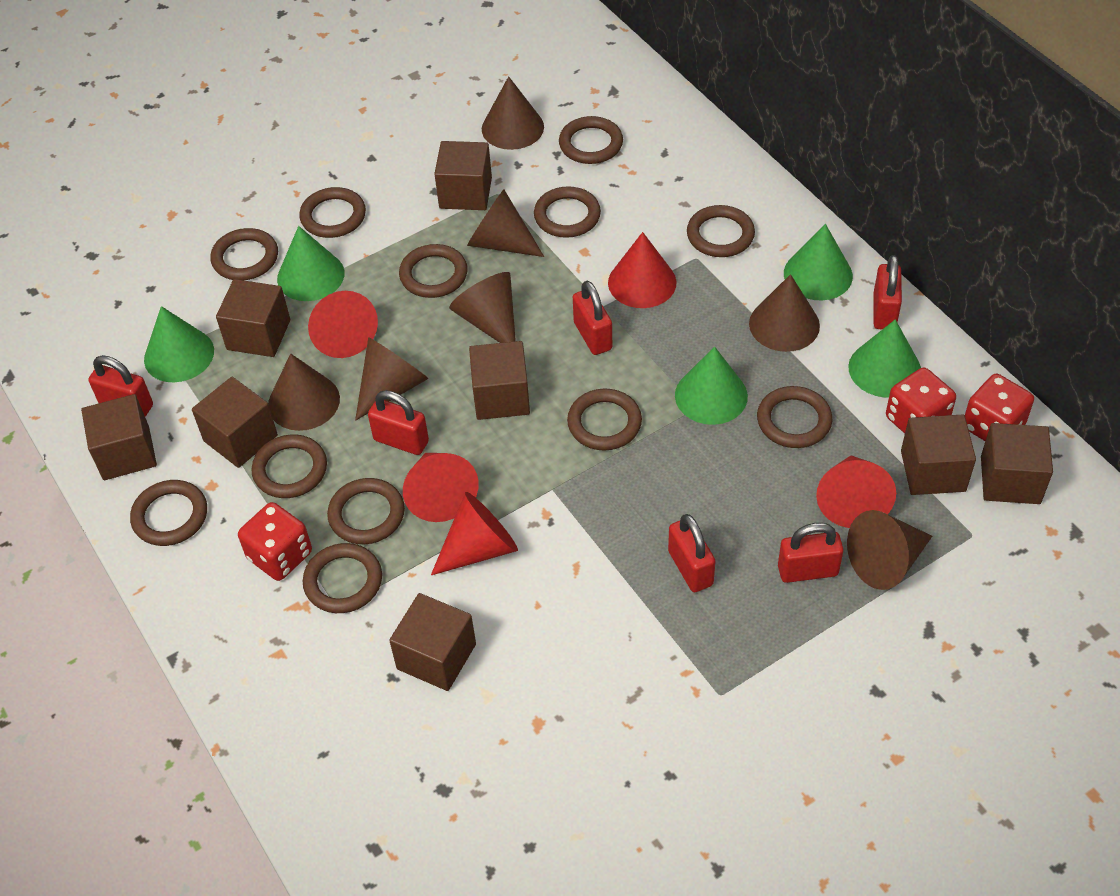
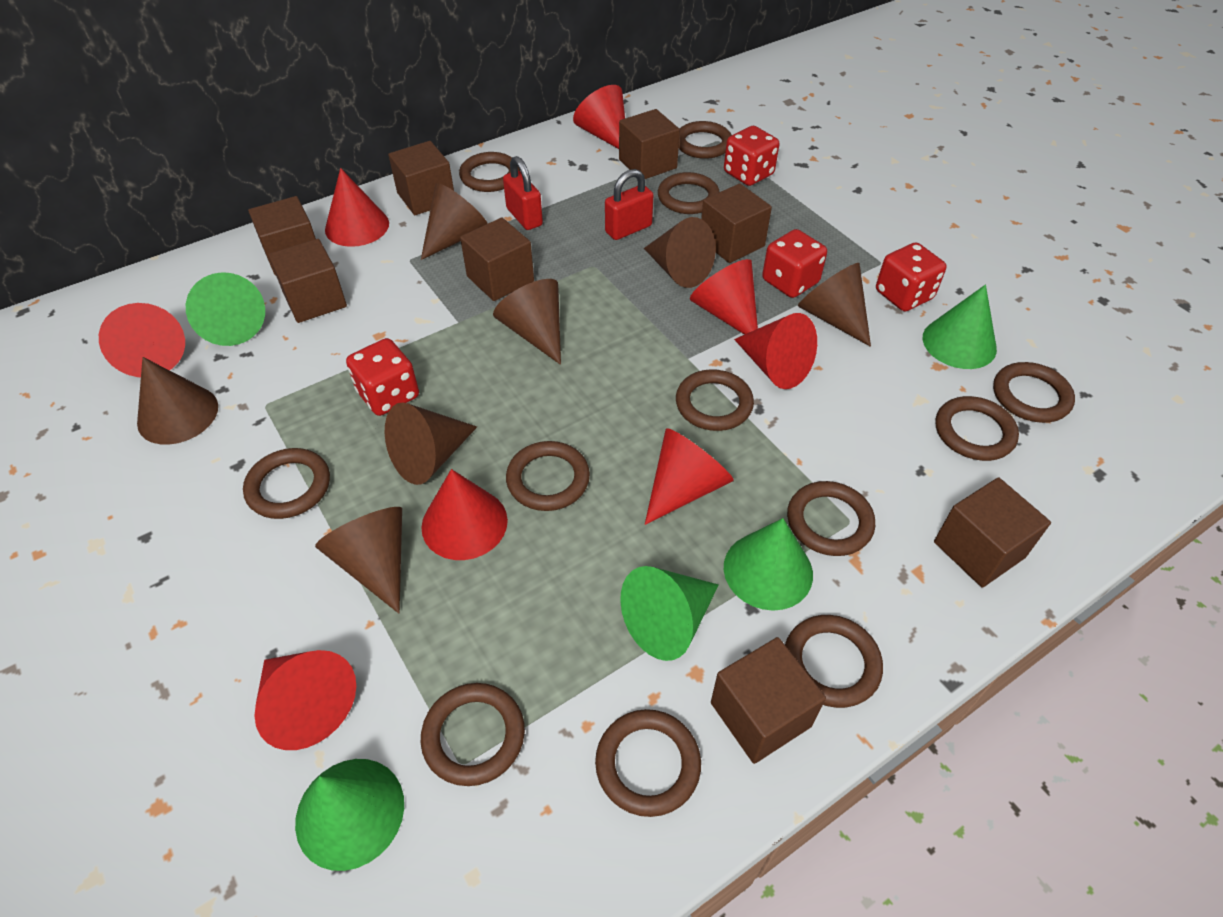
red cone: [308,291,378,358] [403,453,479,522] [431,492,518,575] [608,232,676,308] [816,455,896,528] = 5 -> [99,303,185,377] [254,650,356,750] [325,168,389,247] [421,469,508,560] [573,85,625,149] [645,428,734,525] [690,259,758,335] [734,313,817,389] = 8
red dice: [238,502,312,581] [886,368,956,433] [965,374,1034,441] = 3 -> [346,338,419,416] [724,126,779,186] [762,229,827,298] [876,242,946,311] = 4
red padlock: [88,355,153,416] [368,390,429,455] [573,281,612,355] [668,514,715,592] [778,523,843,583] [874,255,902,329] = 6 -> [503,156,543,230] [605,169,653,240] = 2

